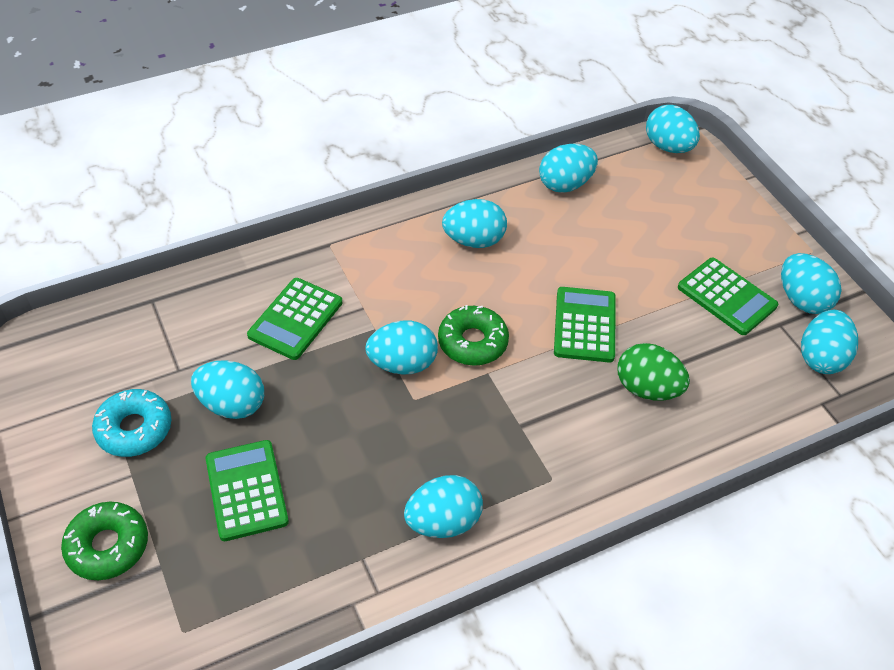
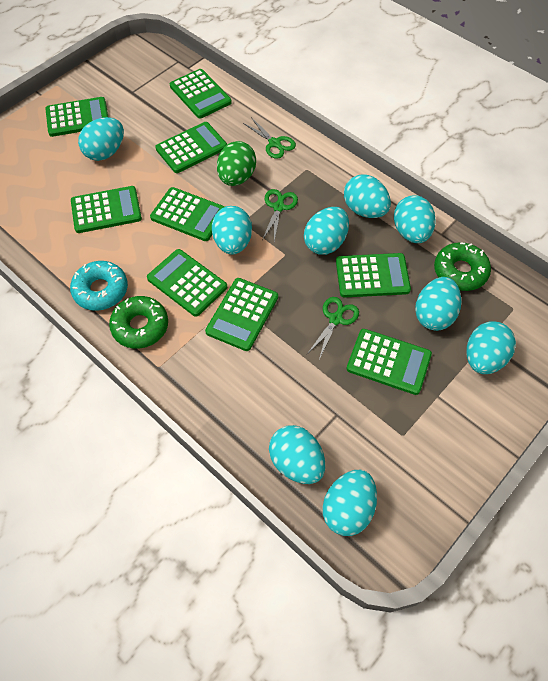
green calculator: [206,440,289,541] [247,278,342,360] [554,287,616,362] [678,258,778,335] = 4 -> [45,97,108,137] [71,186,142,233] [147,249,227,317] [150,187,225,241] [155,122,227,173] [170,69,232,119] [205,278,278,351] [336,253,411,298] [347,329,432,395] = 9
green scissors: none = 0 -> [243,117,296,159] [262,189,298,242] [307,297,359,360] = 3
turquoise egg: [191,361,264,419] [365,320,438,375] [404,475,483,538] [442,199,507,248] [539,144,598,193] [646,105,700,153] [781,253,842,314] [801,310,858,374] = 8 -> [78,117,124,161] [212,206,252,255] [269,425,325,484] [304,207,349,255] [323,470,377,536] [344,175,391,218] [394,195,436,243] [415,277,461,331] [467,321,516,374] = 9

